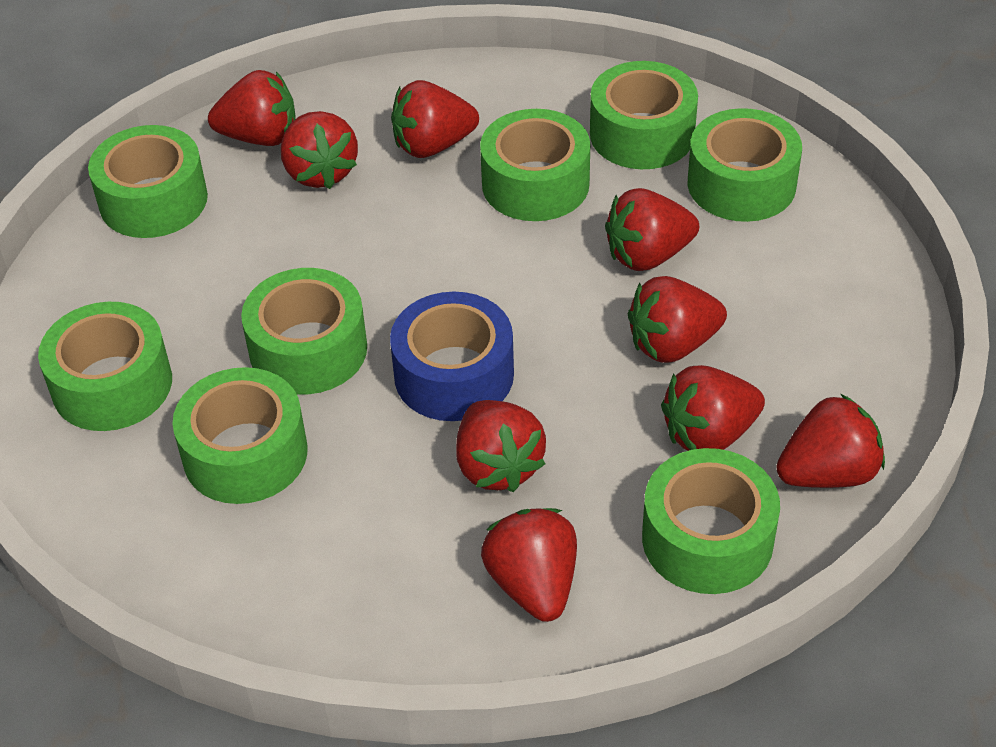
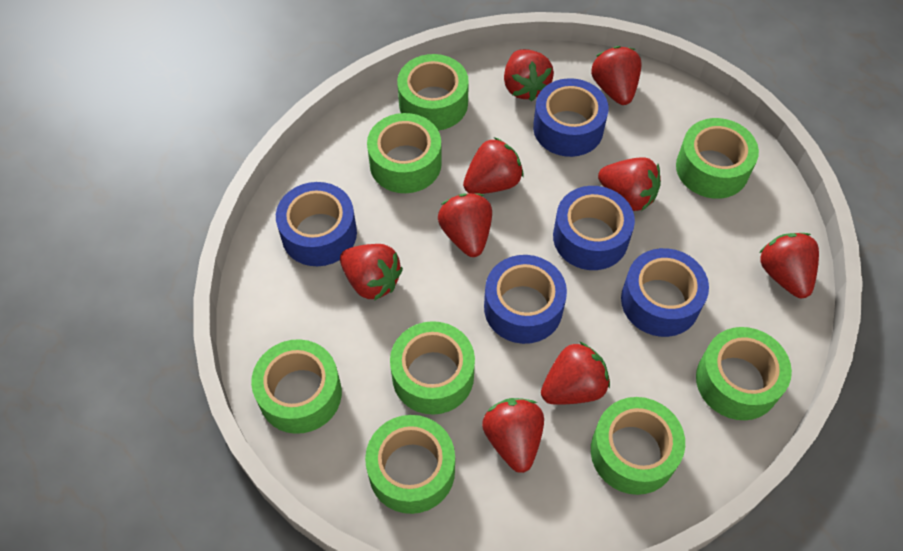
blue tape: [390,292,514,421] = 1 -> [276,182,357,266] [484,255,567,344] [533,78,609,157] [553,186,635,270] [621,248,709,337] = 5

